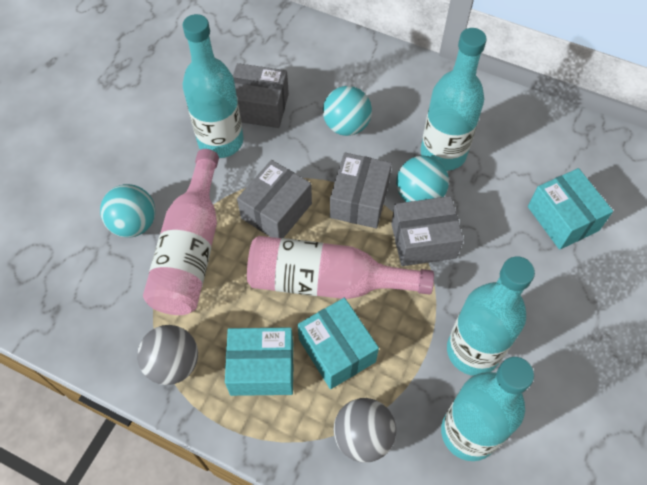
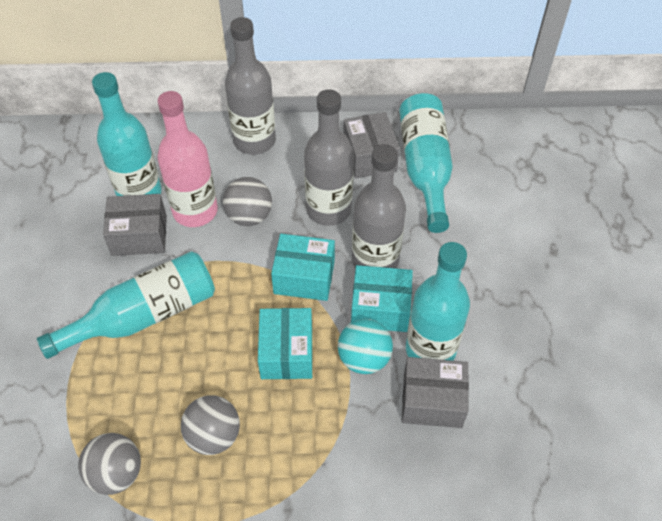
grey ball: [137,325,198,385] [334,398,396,463] = 2 -> [78,433,141,495] [181,395,240,455] [223,177,272,226] = 3
grey bottle: none = 0 -> [225,17,276,155] [304,89,354,226] [352,144,406,269] = 3
grey box: [233,63,289,128] [237,160,312,238] [330,152,392,228] [391,196,464,266] = 4 -> [103,194,167,256] [343,112,400,179] [402,357,469,428] = 3
pink bottle: [143,149,219,315] [247,236,434,299] = 2 -> [157,91,218,227] = 1
turquoise ball: [100,184,155,237] [323,86,372,136] [396,156,449,202] = 3 -> [338,319,393,374] = 1

